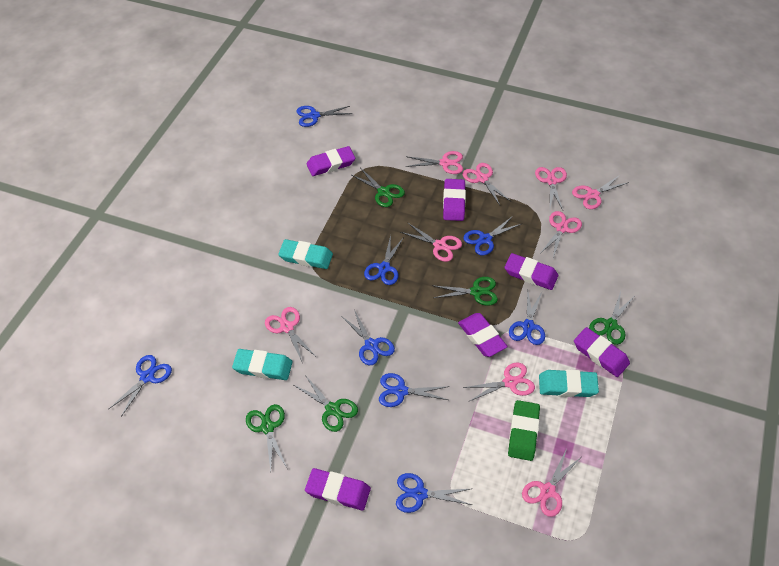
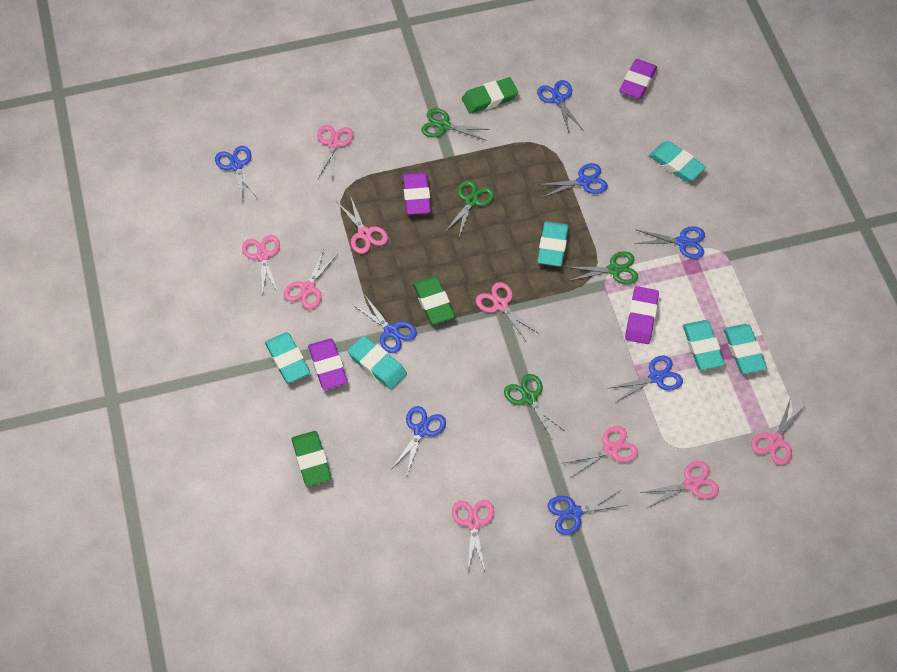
green eraser: [508,400,540,461] = 1 -> [291,431,331,486] [413,276,455,324] [462,77,518,114] = 3
green scissors: [246,404,287,472] [294,375,358,432] [352,168,405,207] [432,277,498,306] [589,291,634,345] = 5 -> [421,108,490,141] [444,180,494,237] [504,374,566,439] [567,251,638,284] = 4
purple eraser: [305,468,371,510] [307,146,355,176] [443,179,466,221] [458,313,508,357] [505,253,558,290] [574,327,630,377] = 6 -> [308,339,348,390] [403,172,431,215] [619,59,657,99] [625,286,659,344] = 4
turquoise eraser: [232,349,293,380] [278,239,333,269] [539,369,599,397] = 3 -> [265,332,310,383] [348,336,407,390] [537,221,569,267] [649,141,706,181] [683,320,725,370] [723,324,767,374] = 6

